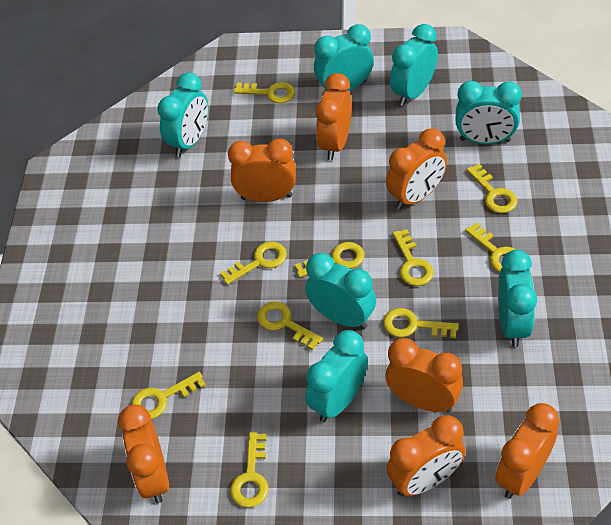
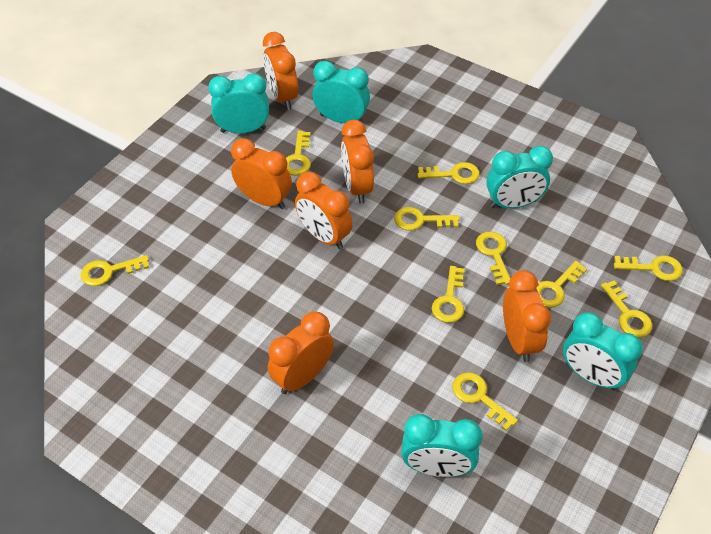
orange clock: [118,405,169,503] [228,139,296,202] [316,73,352,160] [385,338,463,412] [386,128,447,210] [387,415,466,496] [495,403,560,499] = 7 -> [231,138,292,209] [263,32,298,110] [268,311,334,394] [295,172,353,249] [341,120,374,204] [503,270,551,362] = 6
turquoise clock: [157,73,208,157] [305,253,376,329] [305,330,368,422] [314,24,374,94] [390,24,438,106] [456,81,522,144] [498,250,537,347] = 7 -> [208,73,269,133] [312,61,370,123] [401,414,483,477] [486,146,553,209] [563,312,643,391] = 5

